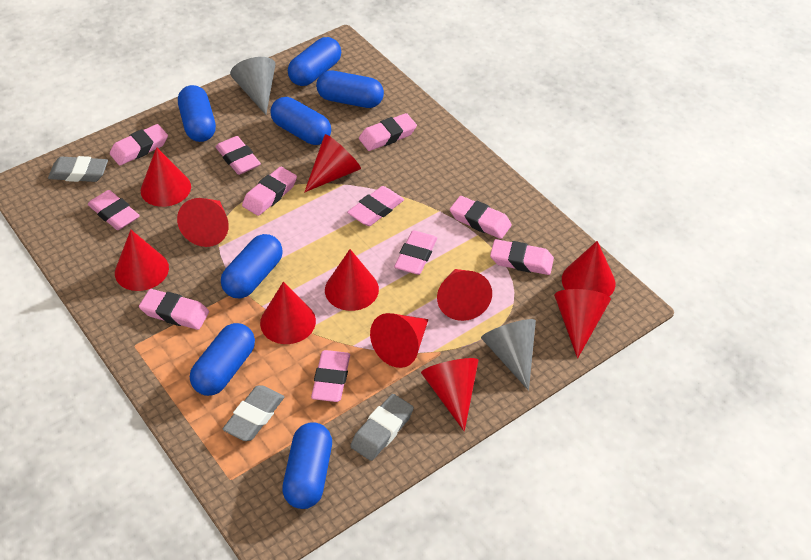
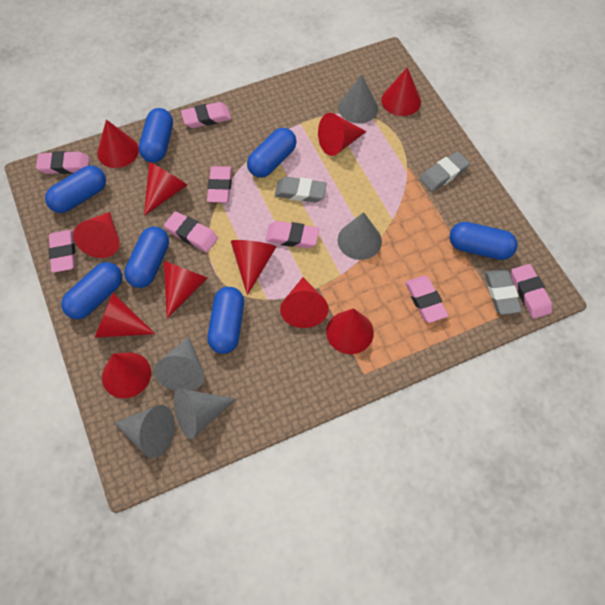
grey cone: [230,57,275,115] [481,319,536,391] = 2 -> [114,405,175,458] [154,336,205,391] [174,388,236,439] [338,75,378,124] [338,212,382,260] = 5
pink eraser: [88,190,140,230] [110,124,168,166] [139,289,209,330] [216,136,261,175] [242,167,297,216] [311,350,350,402] [347,186,404,226] [359,113,417,151] [394,230,437,275] [450,196,512,239] [490,239,554,275] = 11 -> [36,151,89,174] [49,230,75,273] [164,211,218,252] [181,102,231,128] [207,166,232,203] [265,221,319,248] [405,276,448,323] [511,264,552,319] = 8

